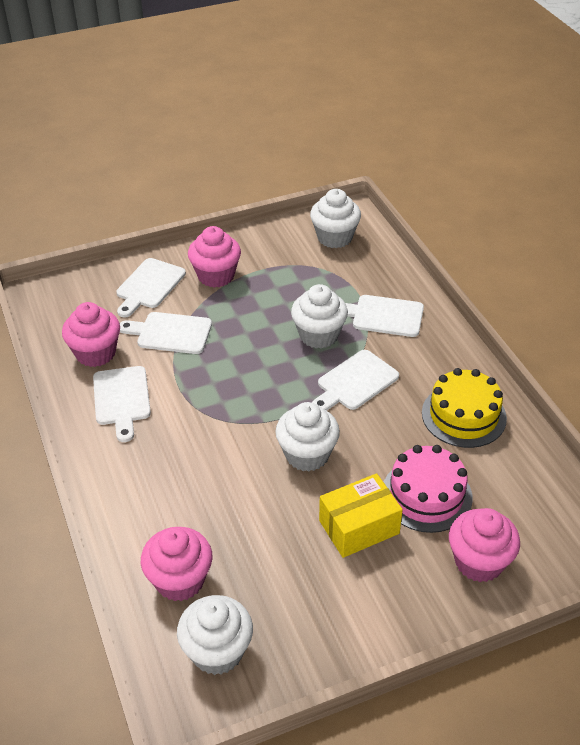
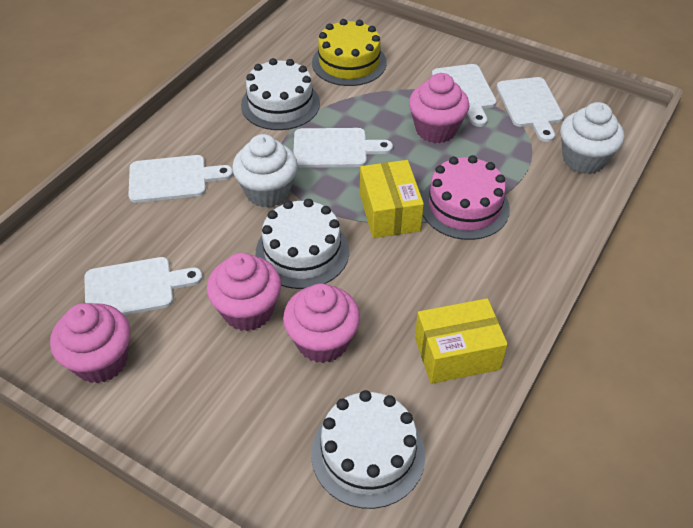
white cake: none = 0 -> [241,58,320,130] [256,199,349,289] [311,390,425,509] = 3
white cupcake: [177,595,253,675] [275,402,340,472] [291,284,348,349] [310,189,361,248] = 4 -> [232,134,298,208] [560,102,624,174] = 2
yellow box: [319,473,403,558] = 1 -> [360,160,424,238] [415,298,508,384] = 2

